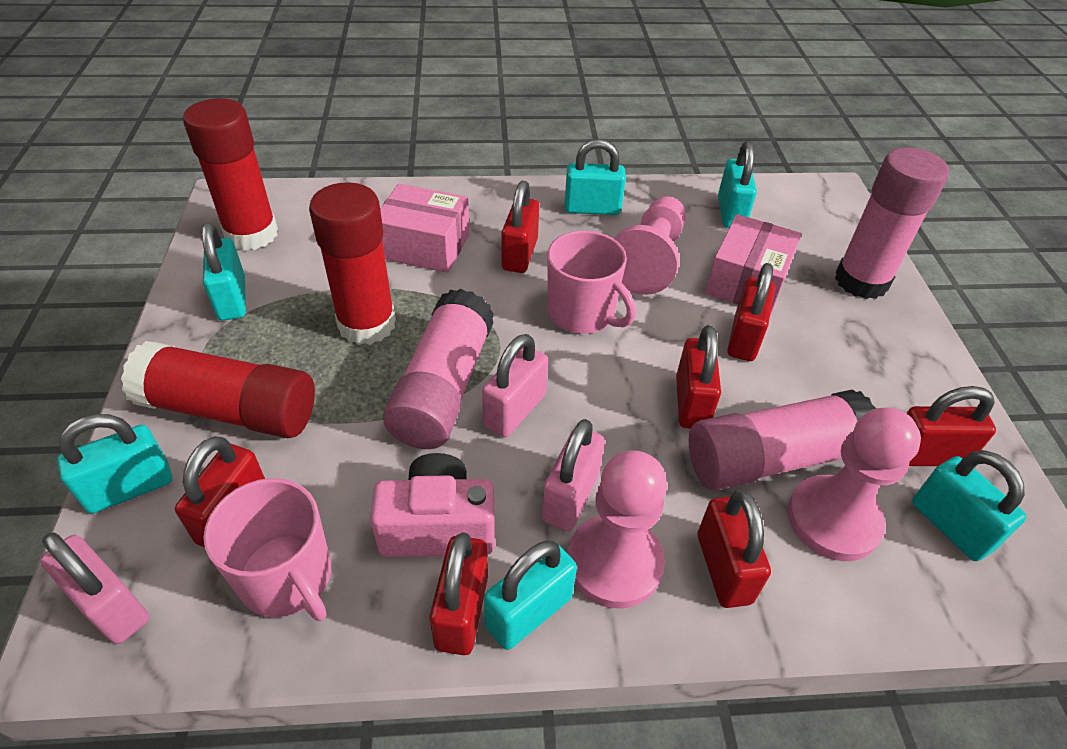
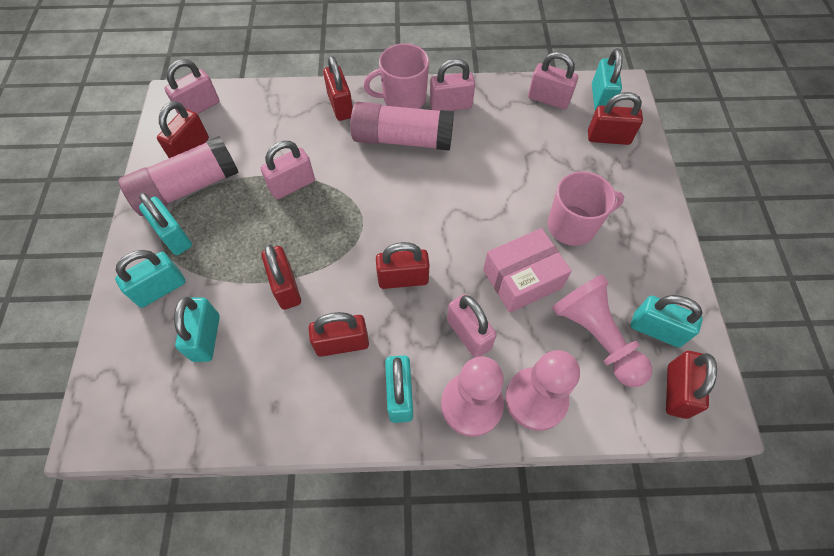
pink box: [380,184,470,273] [705,214,802,315] = 2 -> [483,228,572,313] = 1
pink camera: [370,453,495,557] = 1 -> none = 0
pink glue stick: [383,289,494,449] [689,389,877,491] [835,147,949,299] = 3 -> [119,136,239,216] [350,102,454,151] = 2
pink padlock: [40,533,149,644] [482,334,548,437] [542,419,605,531] = 3 -> [164,59,219,114] [261,141,315,199] [430,59,475,111] [447,294,497,358] [528,51,578,109] = 5
red glue stick: [121,341,315,438] [183,98,278,251] [309,182,396,345] = 3 -> none = 0

